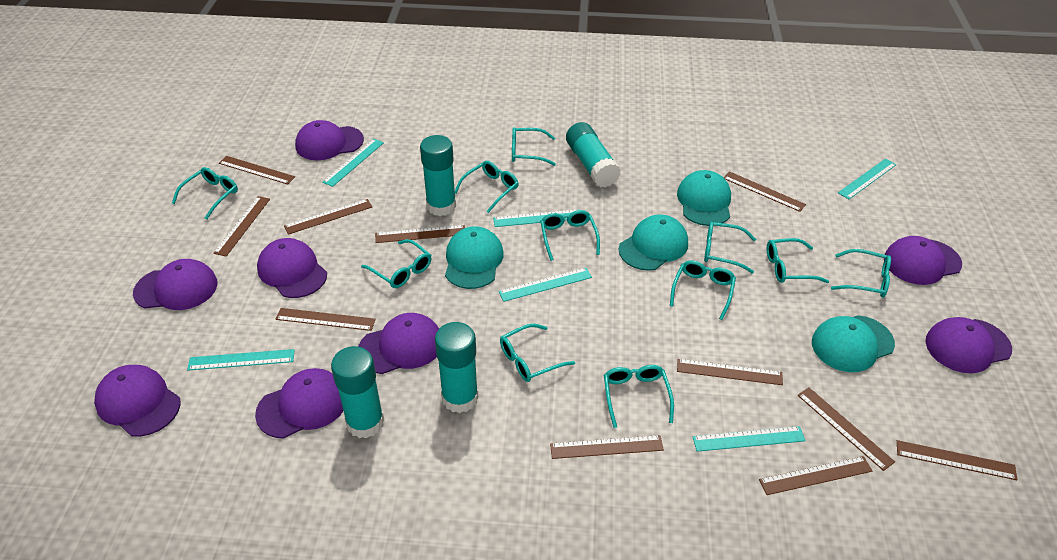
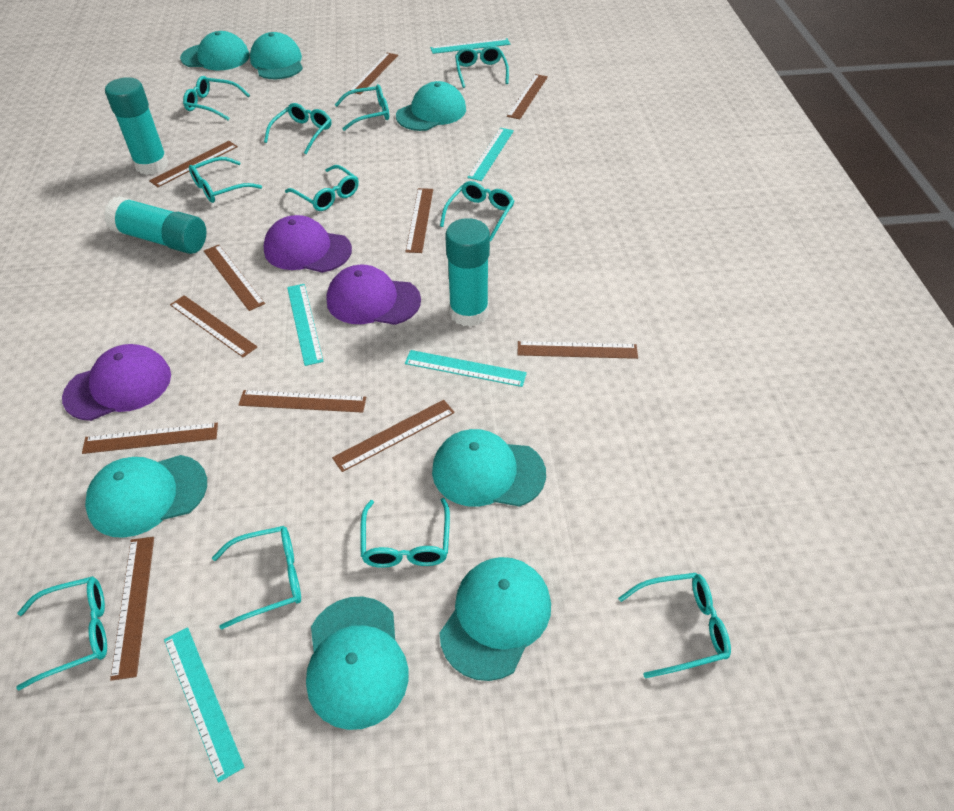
purple cap: [94,365,181,437] [133,259,217,310] [255,368,343,439] [257,238,327,298] [295,120,364,160] [358,313,439,374] [884,236,962,285] [926,317,1012,373] = 8 -> [62,344,171,421] [264,215,352,273] [327,265,421,325] = 3
turquoise cap: [445,226,504,289] [618,214,688,271] [677,170,731,226] [812,315,895,372] = 4 -> [85,455,207,538] [180,31,250,71] [250,32,303,79] [306,596,409,730] [396,81,466,131] [432,429,546,507] [440,557,551,681] = 7
turquoise glue stick: [331,346,384,439] [420,135,456,216] [435,322,478,413] [566,122,621,187] = 4 -> [104,196,206,254] [105,77,169,175] [445,218,490,327] = 3
turquoise ruler: [187,349,295,371] [322,139,384,187] [493,209,579,227] [499,268,592,302] [693,426,806,452] [838,159,897,199] = 6 -> [164,627,244,783] [287,284,324,366] [405,350,527,387] [430,38,510,54] [467,128,514,181] = 5

